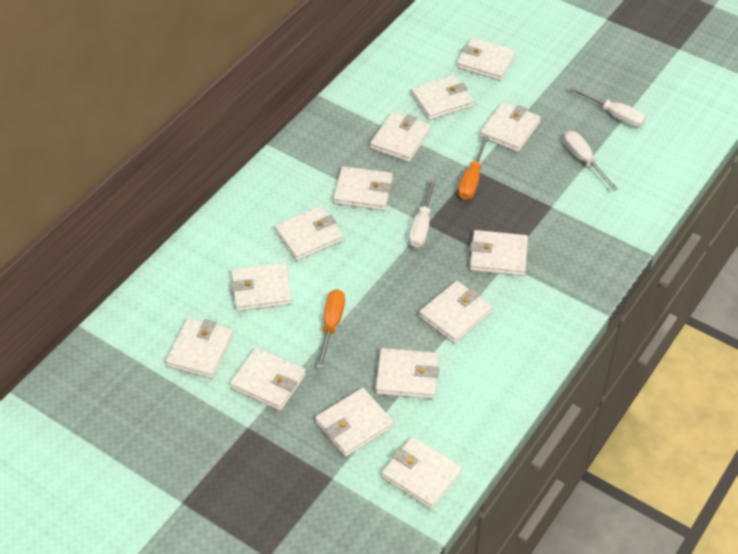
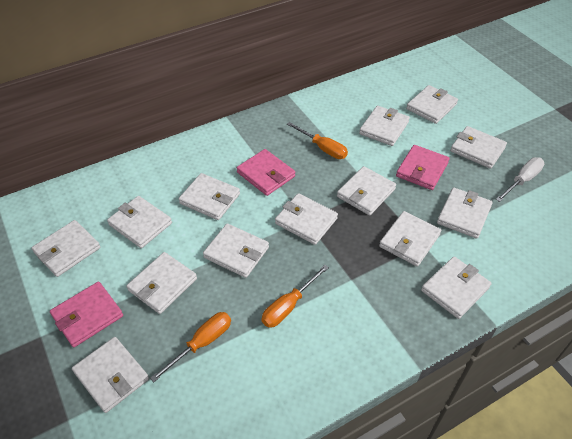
orange screwdriver: [317,289,345,369] [458,136,489,200] = 2 -> [150,312,231,382] [262,265,329,328] [287,122,348,159] = 3
pink wallet: none = 0 -> [50,282,123,347] [237,149,295,196] [396,145,450,190] = 3
white screwdriver: [409,179,436,248] [564,131,618,191] [569,87,646,127] = 3 -> [496,157,545,202] = 1

